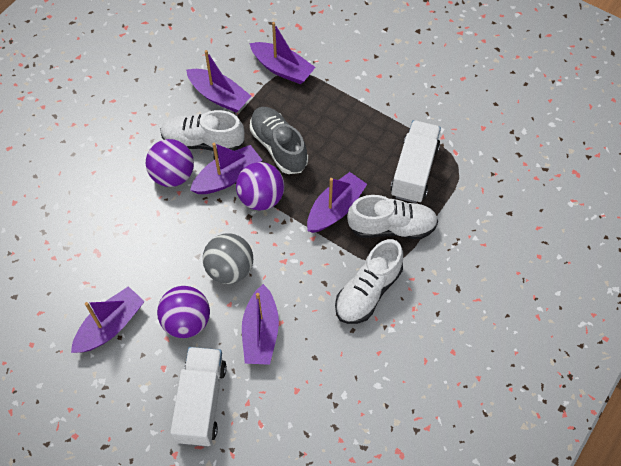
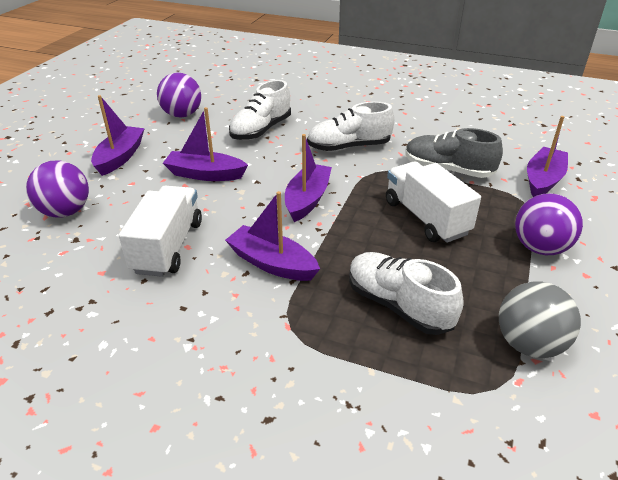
purple boat: [71,286,145,353] [186,50,251,113] [190,143,262,194] [242,284,279,365] [250,22,316,84] [307,172,367,233] = 6 -> [91,95,145,176] [163,107,248,181] [225,191,320,281] [285,134,332,222] [527,116,568,197] = 5

